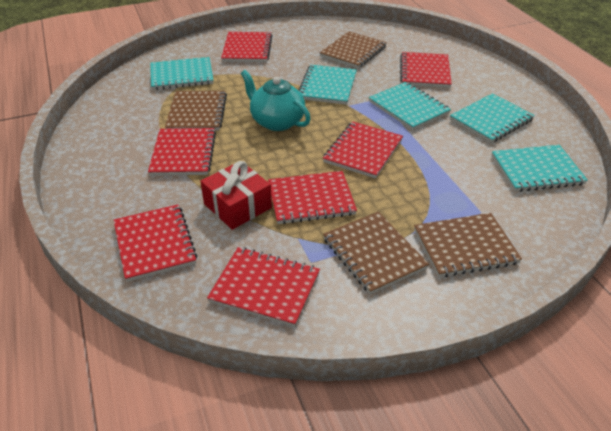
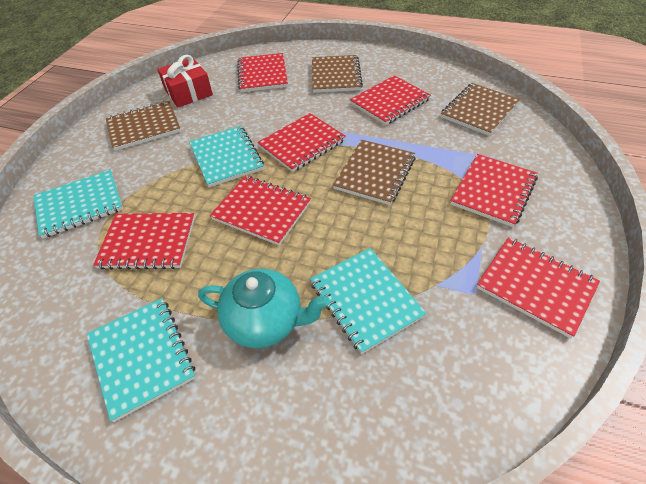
turquoise notebook: [150,57,213,90] [298,65,357,105] [369,82,451,130] [450,93,535,143] [492,145,588,192] = 5 -> [33,170,123,238] [87,298,196,422] [189,126,264,187] [310,248,427,354] = 4

